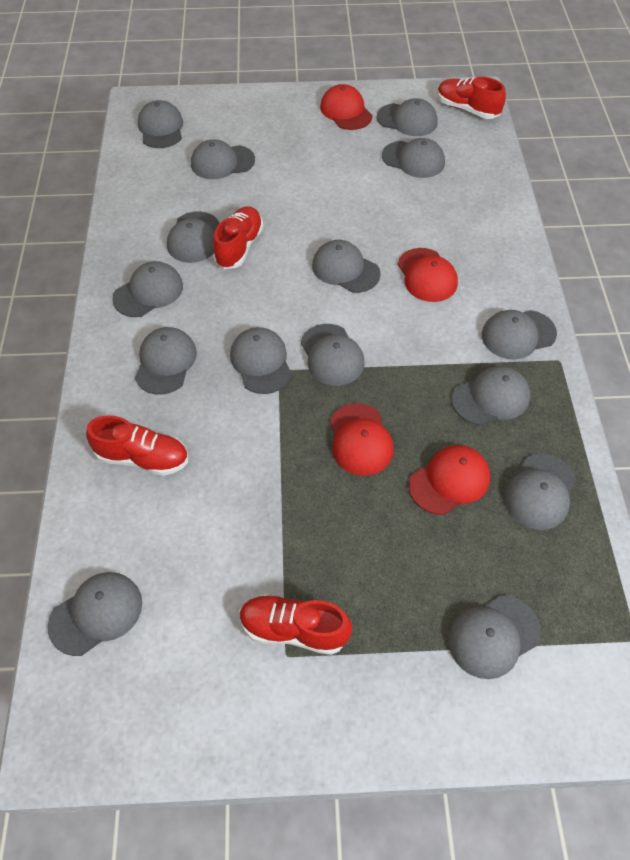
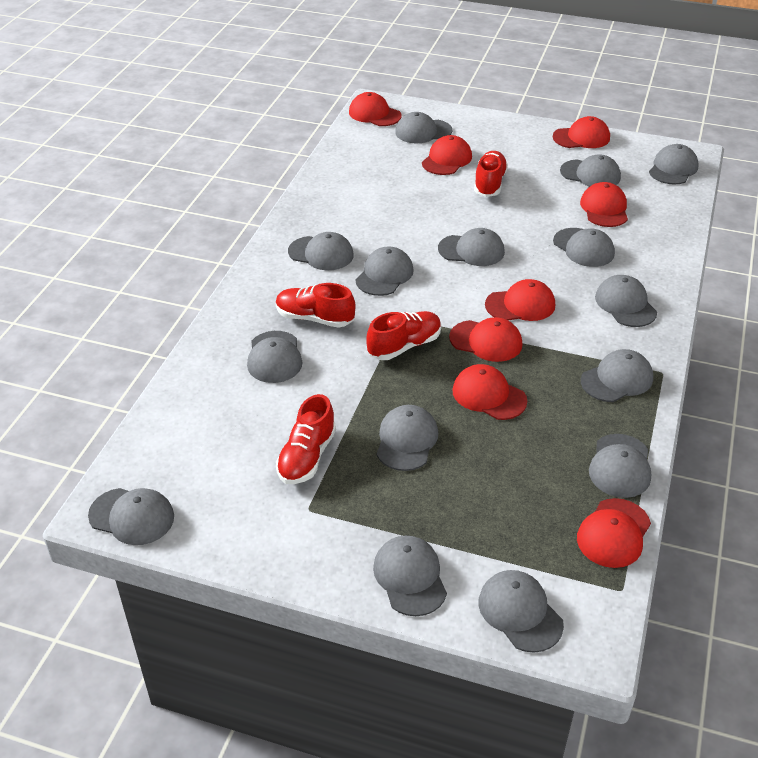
red cap: [320,84,372,130] [330,403,394,476] [398,248,458,302] [409,445,490,515] = 4 -> [349,92,402,126] [422,135,472,175] [449,317,522,362] [452,364,527,420] [485,279,555,321] [553,116,610,148] [577,498,651,568] [580,182,628,227] = 8

